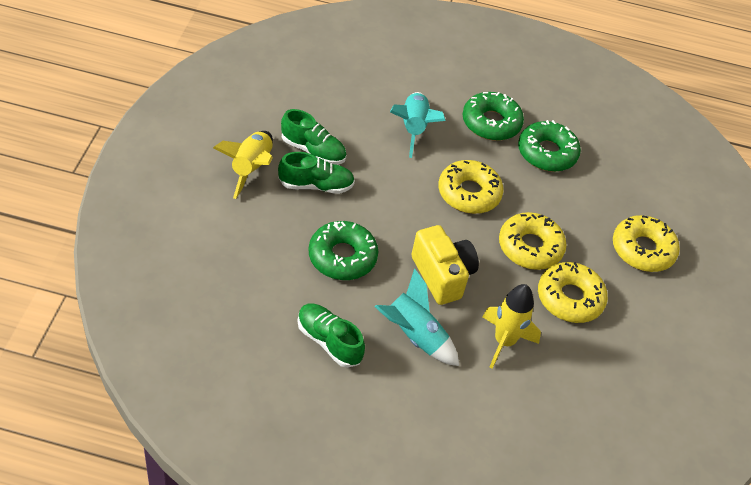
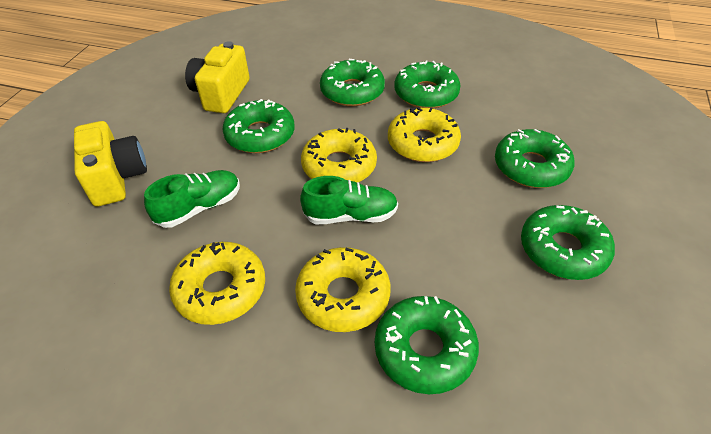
green donut: [308,221,378,280] [463,92,524,141] [518,120,581,172] = 3 -> [222,99,295,153] [320,59,385,106] [375,296,479,394] [394,61,461,109] [495,129,575,188] [521,205,615,280] = 6
green shoe: [278,152,355,194] [281,109,346,165] [297,304,365,368] = 3 -> [144,170,240,228] [300,176,398,224] = 2
turquoise rocket: [375,268,459,366] [390,92,446,158] = 2 -> none = 0
yellow camera: [411,225,479,305] = 1 -> [74,121,147,207] [185,41,249,113] = 2
yellow rocket: [213,131,273,199] [482,284,541,369] = 2 -> none = 0

